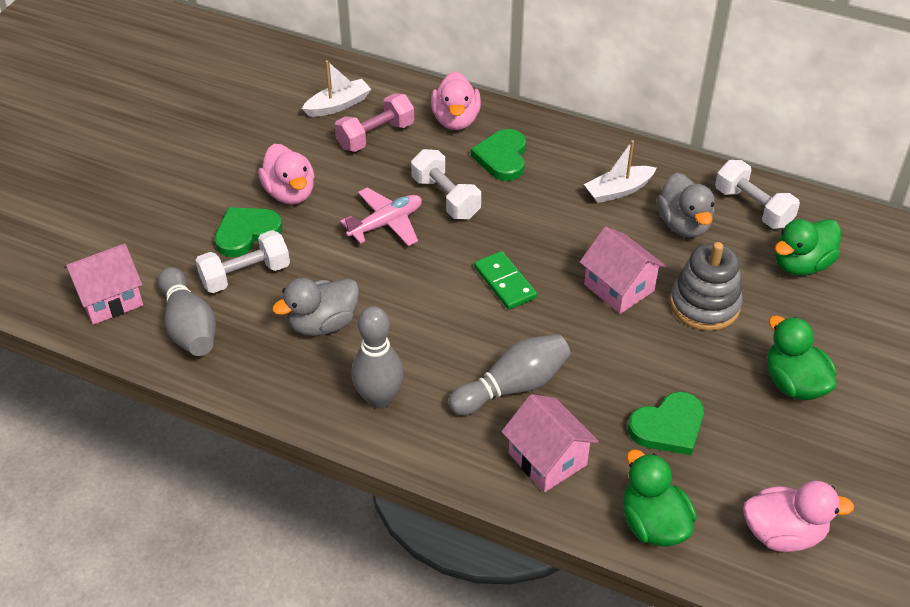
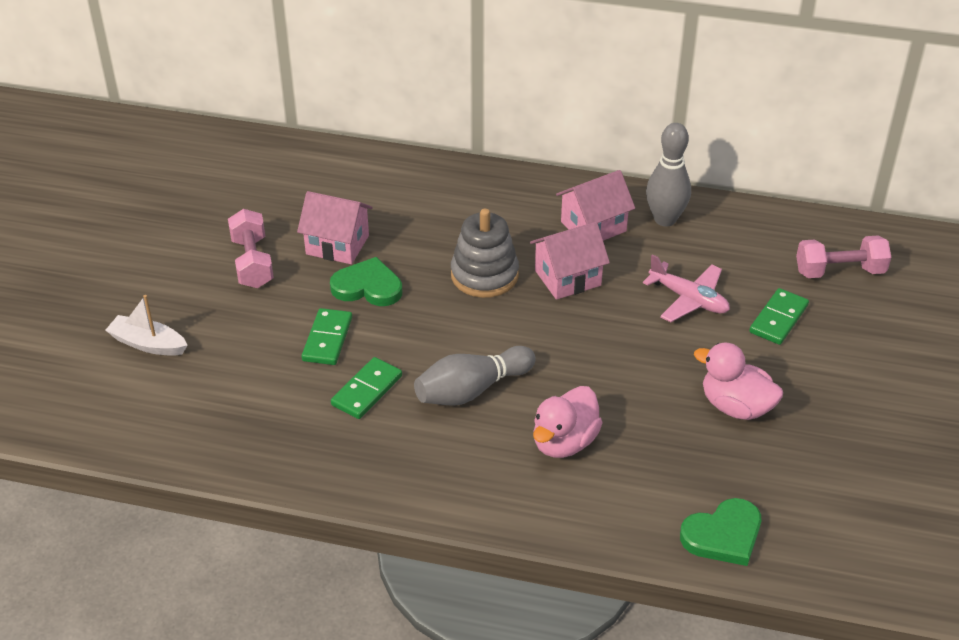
green domino: [474,251,537,310] = 1 -> [302,308,352,365] [331,357,402,419] [749,288,809,345] = 3
green duck: [623,450,697,546] [767,316,837,400] [775,219,841,276] = 3 -> none = 0
green heart: [215,207,282,257] [471,129,526,181] [628,392,704,455] = 3 -> [330,257,402,306] [680,498,761,566] = 2
grey bowling pin: [158,267,216,356] [351,306,404,409] [448,334,571,416] = 3 -> [414,346,536,406] [646,123,691,227] = 2
grey duck: [272,278,359,336] [657,173,715,238] = 2 -> none = 0
pink duck: [258,144,315,205] [431,71,481,130] [743,481,854,552] = 3 -> [533,386,603,458] [694,343,783,420] = 2
pink dumbbell: [335,93,414,152] = 1 -> [228,209,274,288] [796,236,891,278] = 2
white boat: [302,60,371,117] [584,140,656,203] = 2 -> [105,295,188,356] = 1
white dumbbell: [195,230,290,293] [411,149,481,219] [715,160,800,229] = 3 -> none = 0

